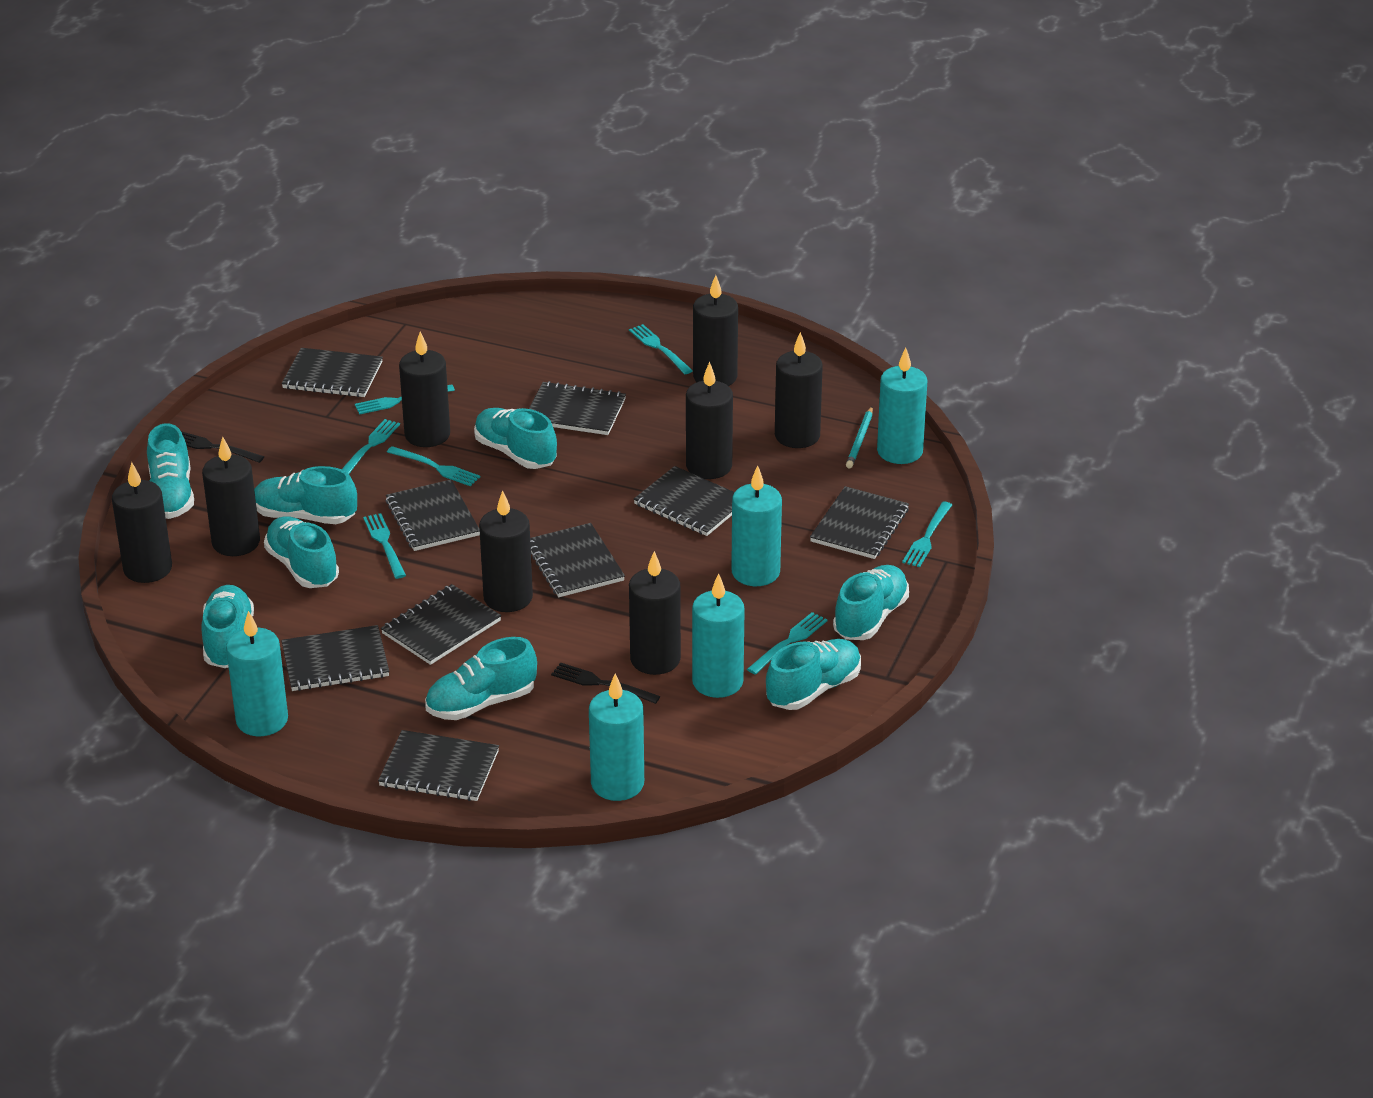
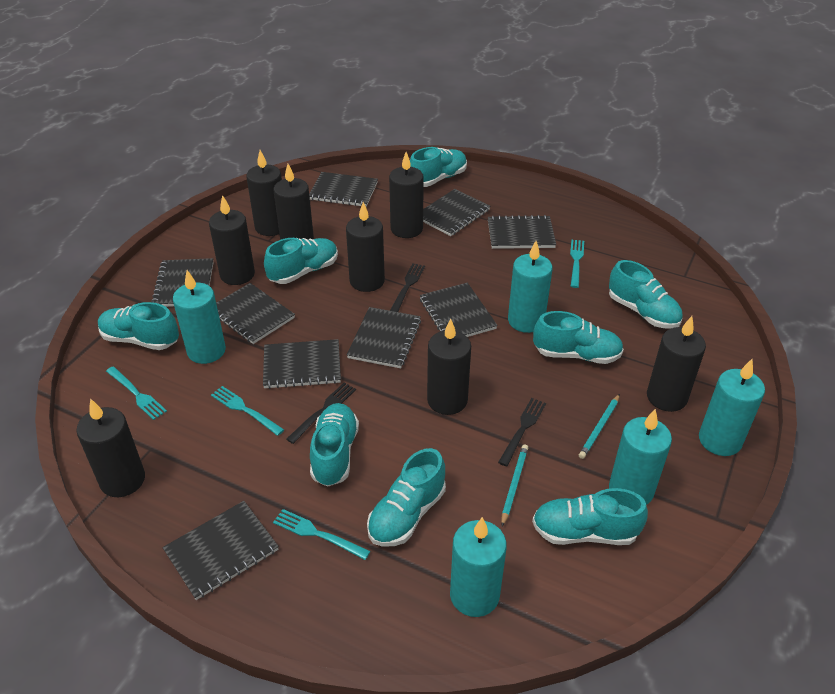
black fork: [181,431,264,463] [551,662,660,704] = 2 -> [286,382,356,444] [390,263,425,312] [498,398,546,466] = 3
turquoise fork: [341,419,400,474] [355,385,455,415] [363,513,406,579] [387,446,480,486] [629,324,693,374] [747,612,827,675] [902,502,952,567] = 7 -> [106,366,167,420] [211,386,284,436] [273,509,371,560] [570,240,584,288] = 4
turquoise pencil: [846,406,873,468] = 1 -> [501,444,528,526] [579,394,620,459] = 2

